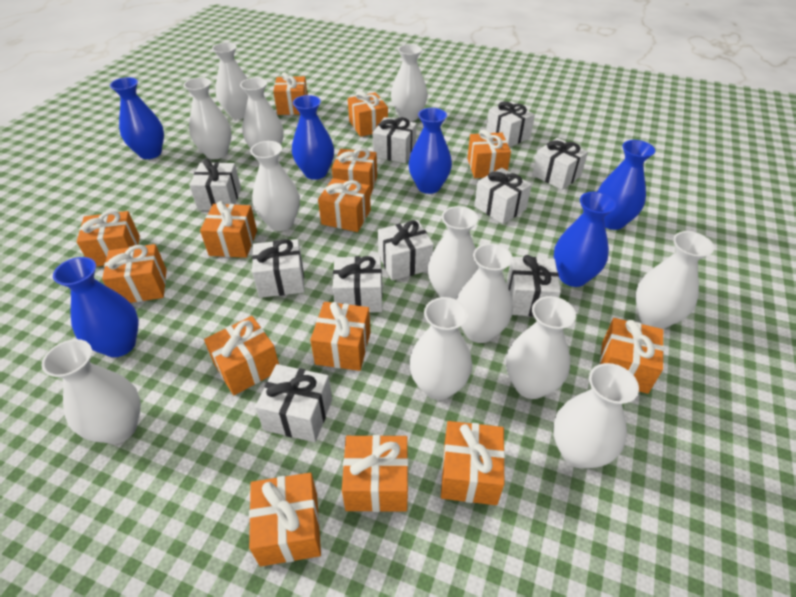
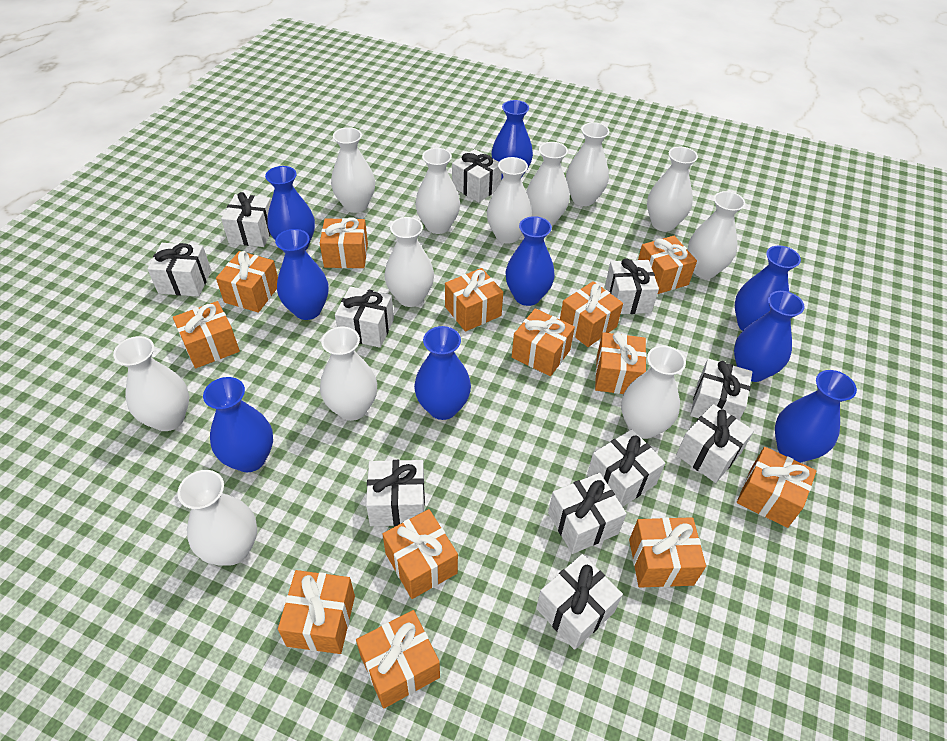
blue vase: [53,257,139,357] [110,77,164,159] [292,95,334,180] [408,108,452,194] [554,192,616,287] [597,140,655,230] = 6 -> [203,377,273,472] [265,166,315,250] [275,229,328,320] [414,326,471,420] [491,100,533,180] [505,216,555,306] [734,291,805,382] [735,246,801,331] [775,370,857,463] = 9
orange gift: [77,211,140,267] [102,244,167,303] [200,201,257,258] [204,316,279,395] [249,473,321,567] [273,72,308,115] [310,302,371,371] [318,178,371,232] [332,148,377,196] [342,435,408,512] [348,91,388,137] [441,421,505,505] [467,129,511,178] [600,318,664,394] = 14 -> [173,301,240,368] [216,251,278,313] [278,570,355,654] [320,218,368,268] [356,610,440,708] [382,509,458,599] [445,268,503,332] [512,308,575,376] [560,281,623,347] [595,332,647,394] [629,517,706,587] [638,236,697,294] [737,447,817,528] = 13
white gift: [189,159,241,210] [252,239,305,298] [255,364,332,442] [333,256,382,313] [373,117,416,163] [378,220,434,280] [474,168,532,224] [486,101,535,147] [506,255,561,317] [532,138,588,190] = 10 -> [147,243,211,297] [221,192,271,247] [335,286,394,348] [366,460,425,526] [452,149,502,202] [536,554,623,650] [548,473,627,554] [587,429,665,507] [605,258,659,314] [676,404,754,483] [690,359,752,420] = 11

